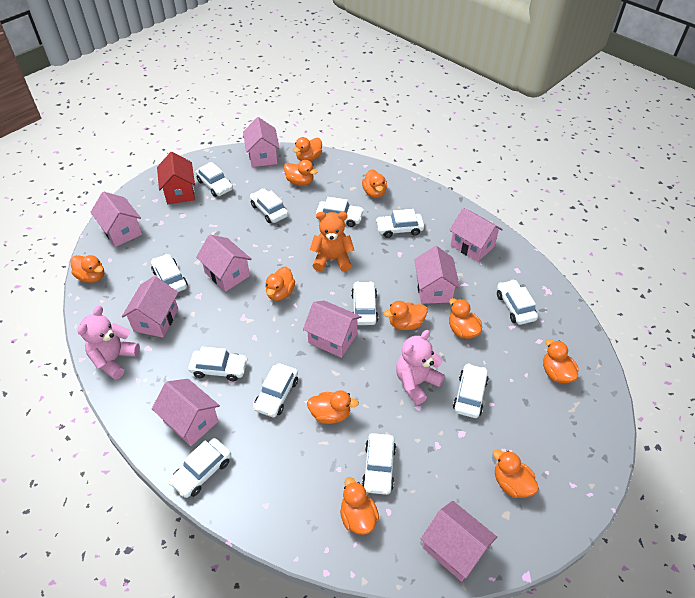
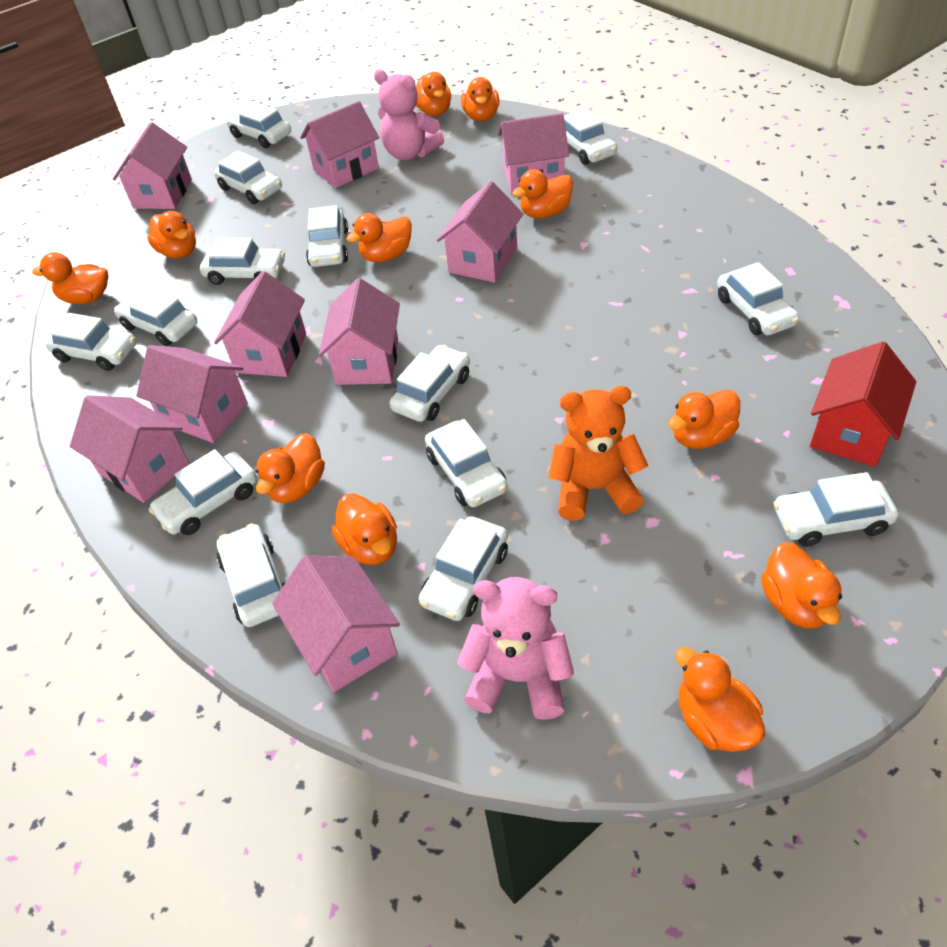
white car: [151,254,188,292] [169,438,231,498] [188,347,248,381] [196,162,233,197] [250,189,288,223] [254,363,298,417] [316,197,364,227] [351,281,378,325] [362,433,396,495] [376,209,424,238] [453,363,489,418] [497,280,538,325] = 12 -> [45,313,137,371] [114,288,198,346] [149,449,257,535] [200,238,285,285] [214,151,282,204] [217,523,285,627] [226,102,291,148] [306,205,348,267] [389,345,470,422] [418,516,508,621] [425,419,508,507] [564,108,617,165] [717,262,799,335] [774,472,899,547] = 14

